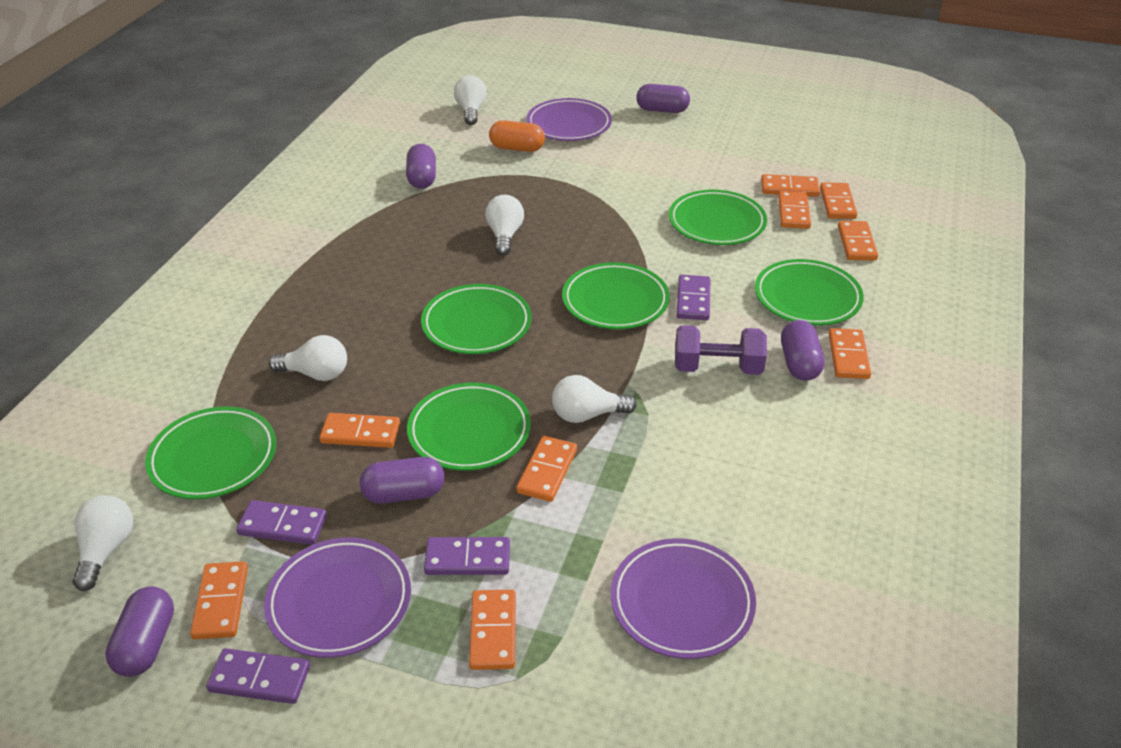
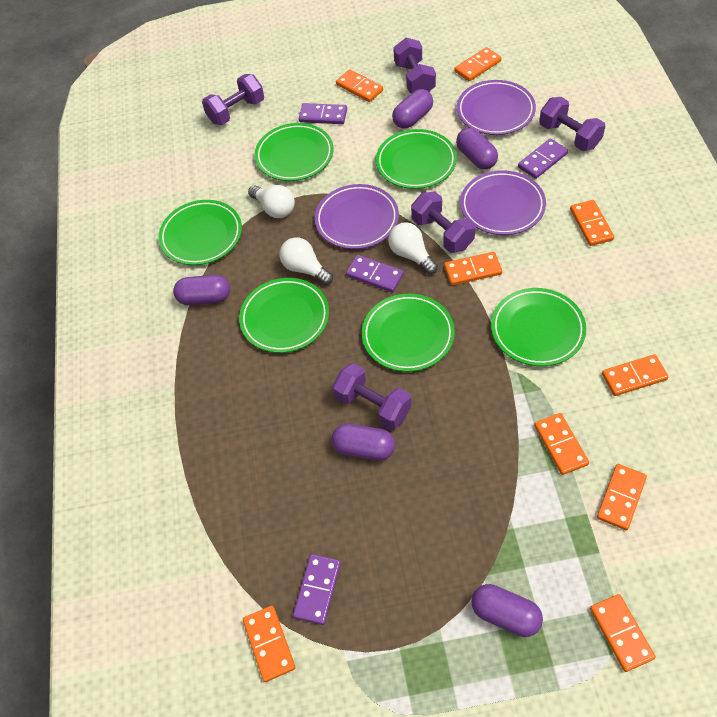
orange capsule: [489,120,545,152] = 1 -> none = 0
purple dumbbell: [675,325,767,375] = 1 -> [202,74,264,125] [332,363,411,430] [393,38,436,93] [411,191,475,253] [539,97,605,151] = 5
white light bulb: [72,495,133,591] [269,335,347,381] [454,75,487,125] [485,195,524,256] [552,375,637,423] = 5 -> [248,185,295,218] [279,237,333,285] [388,222,438,274] = 3

